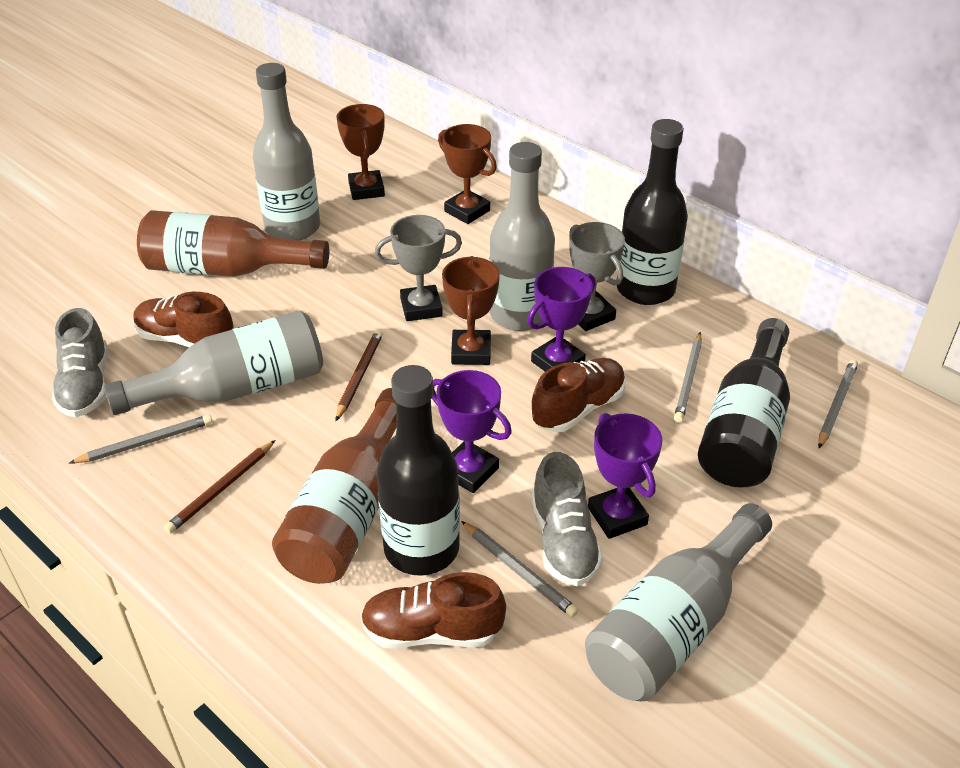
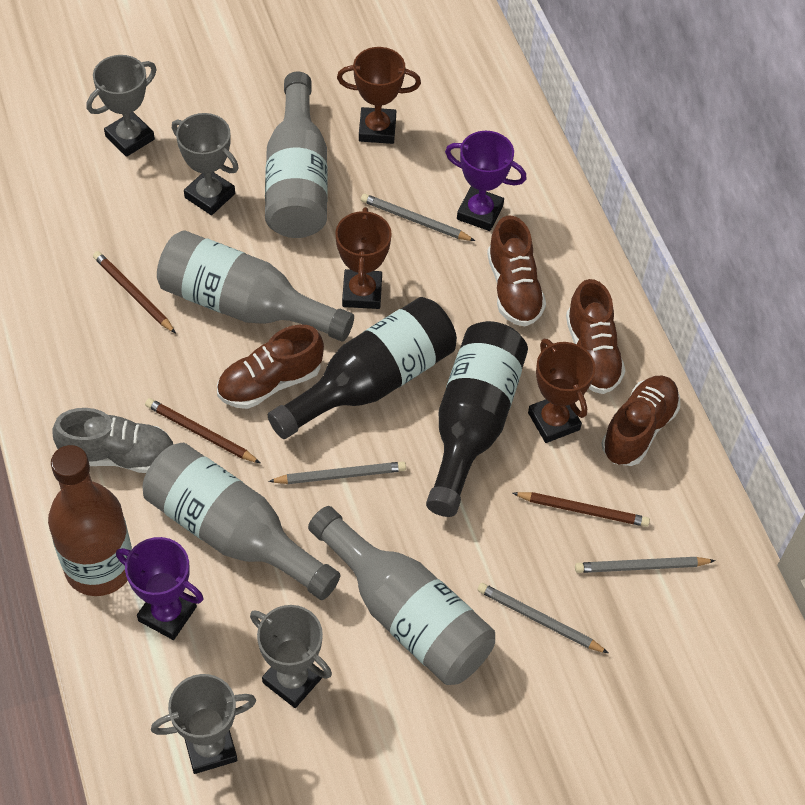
black bottle: [376,365,460,576] [617,119,688,305] [698,318,790,487] = 3 -> [268,297,457,439] [426,321,528,517] = 2
brown bottle: [137,210,329,277] [272,388,397,584] = 2 -> [48,445,132,596] = 1
brown pencil: [164,440,275,534] [336,329,383,421] = 2 -> [93,251,176,333] [145,398,260,463] [513,492,650,527] = 3
brown shoe: [133,292,234,347] [361,572,506,649] [532,358,626,432] = 3 -> [217,324,324,409] [487,216,546,326] [566,279,625,394] [601,376,680,466] = 4
grey shoe: [52,308,108,417] [532,452,603,586] = 2 -> [52,408,173,473] = 1
grey trophy: [375,215,462,321] [569,222,625,331] = 2 -> [87,55,156,157] [151,674,256,774] [172,113,239,215] [250,605,332,708] = 4
purple trophy: [432,370,512,493] [527,267,596,372] [588,413,662,539] = 3 -> [116,537,204,640] [445,131,527,231] = 2

